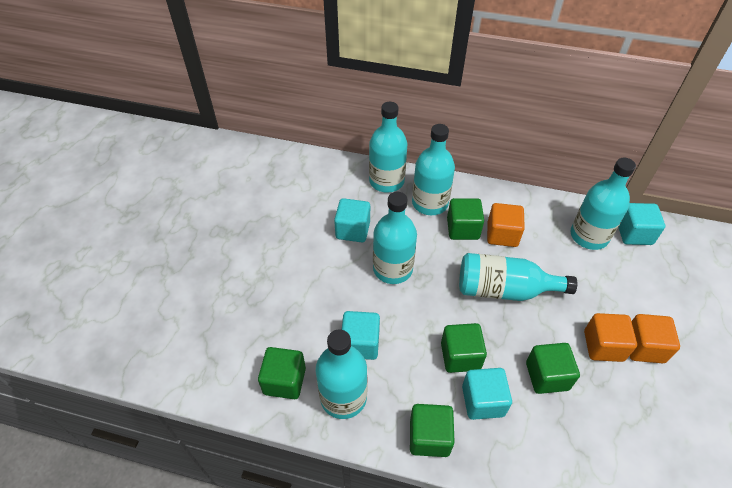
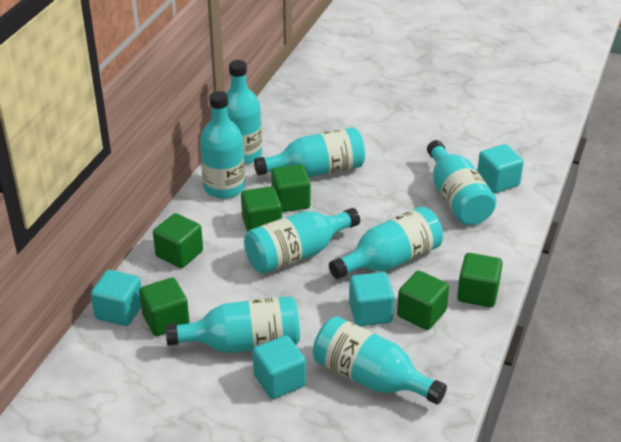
green cube: [258,347,306,399] [410,404,455,457] [441,323,487,373] [447,198,484,240] [526,343,580,394] = 5 -> [139,278,190,336] [153,213,203,268] [241,186,282,231] [271,164,311,212] [397,271,449,330] [457,253,503,307] = 6
orange cube: [487,203,525,247] [584,313,637,362] [630,314,680,363] = 3 -> none = 0
turquoise bottle: [315,329,367,419] [369,102,407,193] [373,192,417,284] [412,124,455,215] [459,253,577,301] [570,158,636,250] = 6 -> [165,296,300,353] [200,91,245,199] [226,60,262,165] [244,208,360,274] [254,127,365,178] [313,316,447,405] [329,206,443,279] [427,140,496,225] = 8

